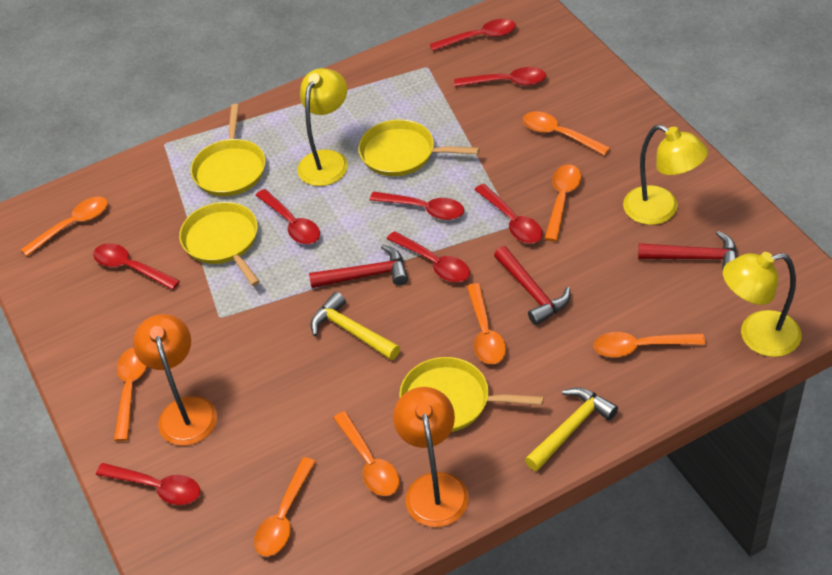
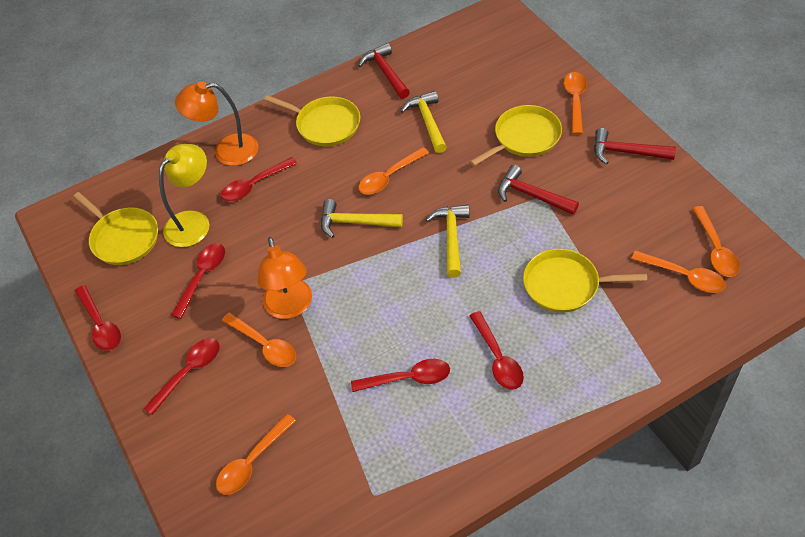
orange spoon: [21,196,107,256] [114,348,147,441] [254,457,316,556] [333,411,399,496] [467,283,506,364] [523,111,610,155] [545,165,581,241] [594,332,705,357] = 8 -> [216,414,296,495] [222,313,296,367] [358,147,429,195] [564,72,587,135] [631,251,726,293] [692,206,740,277] = 6
red spoon: [93,243,180,290] [96,463,200,505] [256,189,320,244] [369,191,464,220] [387,231,470,282] [430,19,516,51] [454,67,546,87] [474,184,543,243] = 8 -> [75,285,121,351] [143,338,220,415] [171,243,225,319] [221,157,297,202] [351,359,450,392] [469,311,524,390] = 6
yellow hammer: [310,292,400,360] [525,387,618,471] = 2 -> [321,199,403,238] [401,91,447,153] [426,205,470,278] = 3
yellow lamp: [297,68,348,186] [623,124,708,225] [723,252,802,357] = 3 -> [159,144,209,247] = 1

